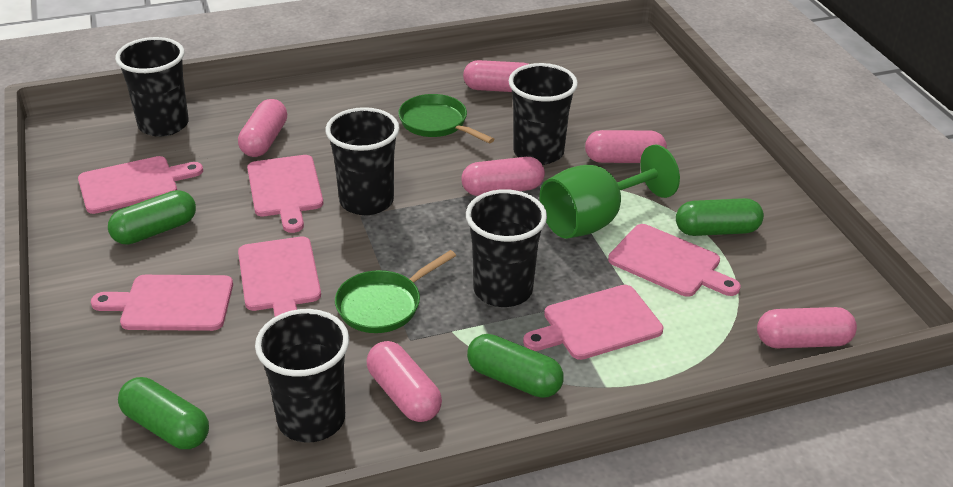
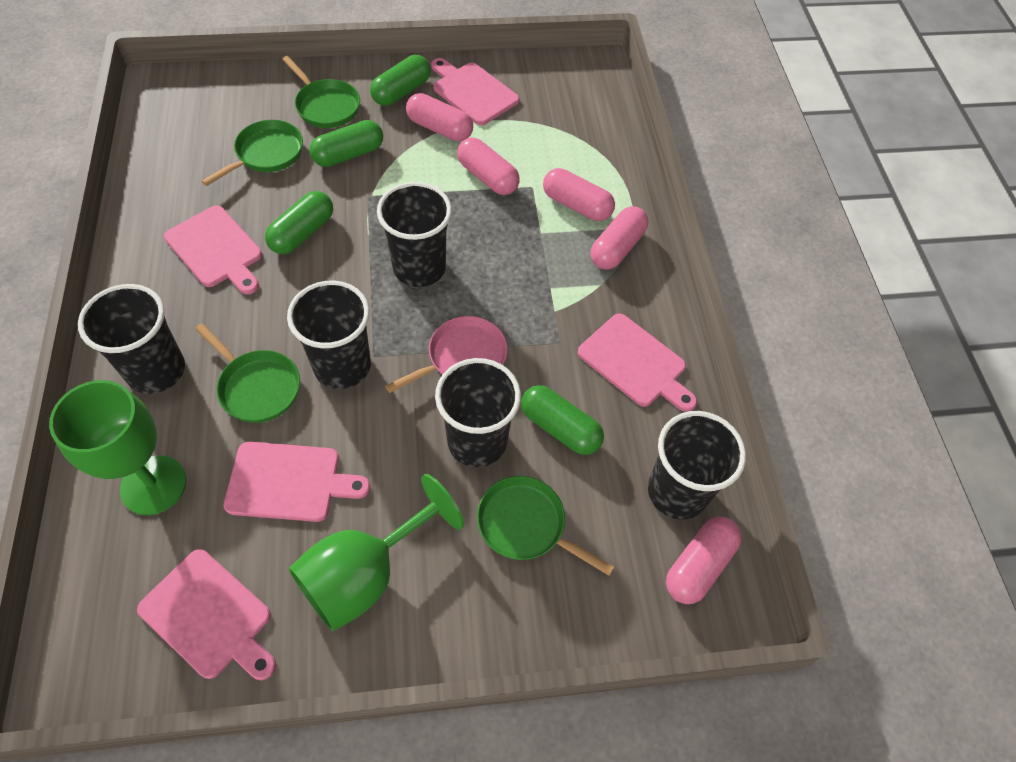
green goblet: [539,145,680,239] = 1 -> [49,380,186,515] [289,474,464,631] = 2
green pan: [335,250,456,333] [398,94,494,143] = 2 -> [195,323,300,423] [202,120,303,186] [282,56,360,128] [477,476,614,576] = 4
pink capsule: [238,99,287,157] [367,341,442,422] [461,157,545,196] [463,60,528,92] [585,130,667,163] [757,307,857,348] = 6 -> [406,93,473,142] [457,138,520,195] [543,168,615,221] [591,206,648,270] [666,517,742,604] = 5
pink cutting board: [78,156,203,214] [91,275,233,331] [238,237,321,317] [247,155,323,233] [523,285,663,360] [608,224,741,297] = 6 -> [137,549,276,680] [164,205,262,294] [224,442,370,522] [431,58,519,125] [578,313,697,412] = 5
pink pan: none = 0 -> [385,316,508,393] = 1

